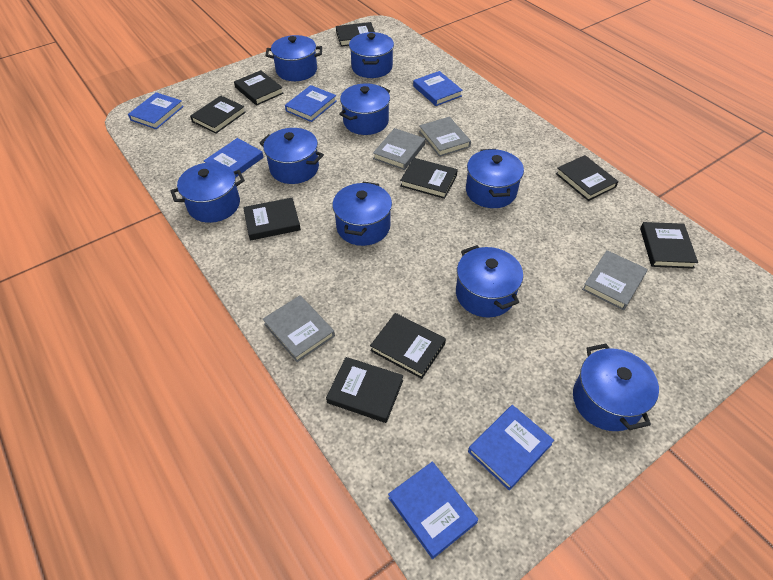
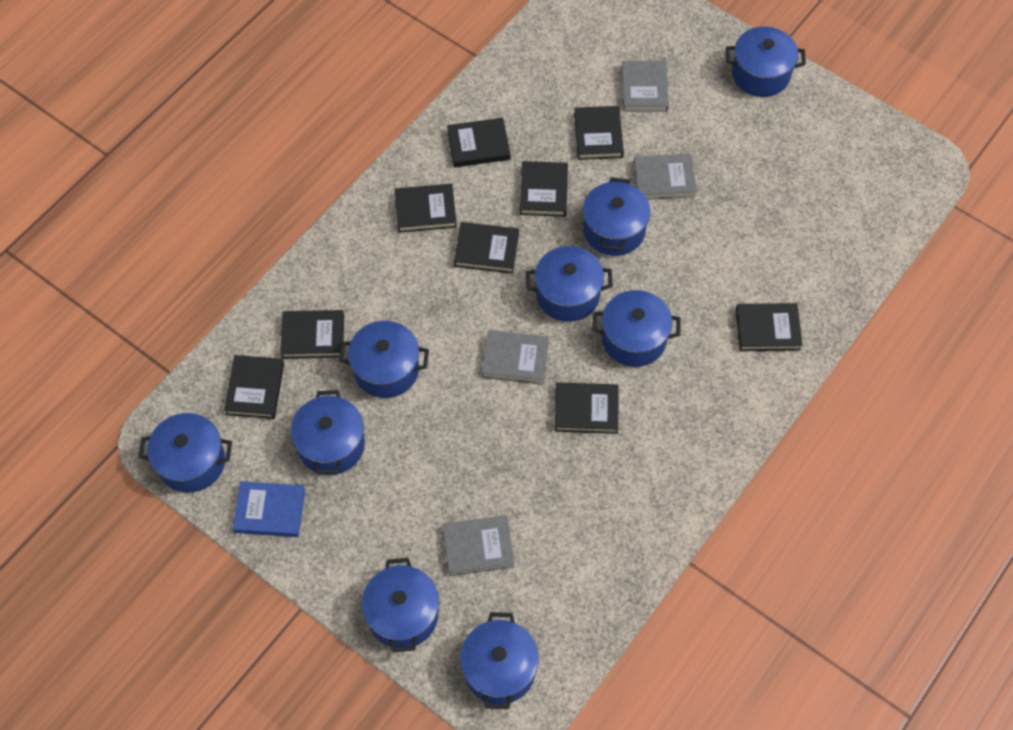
blue book: [128,92,184,129] [204,138,264,177] [285,85,337,122] [388,462,478,559] [413,71,463,106] [468,405,554,491] = 6 -> [233,481,305,537] = 1

